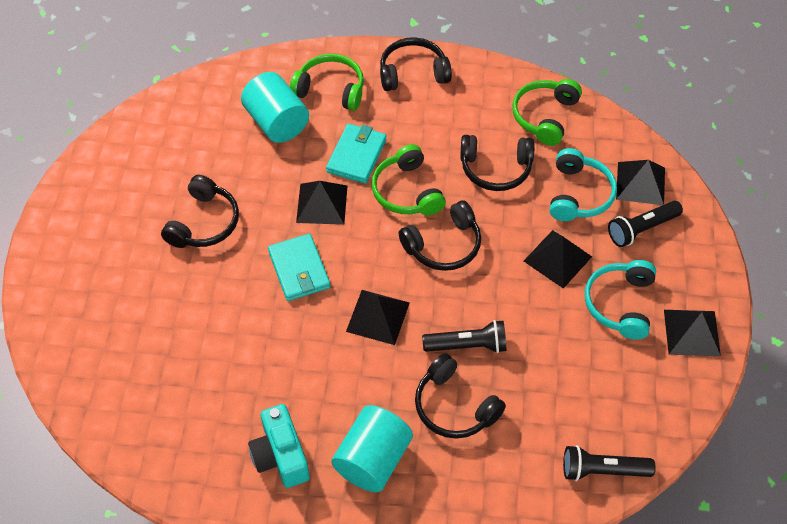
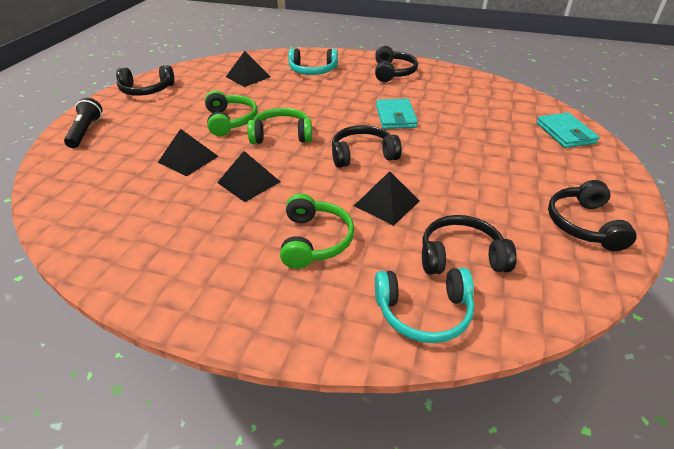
black flashlight: [422,320,506,353] [563,445,656,481] [608,201,683,247] = 3 -> [64,98,102,148] = 1
black pyramid: [296,181,347,225] [346,290,410,345] [524,230,592,289] [616,160,665,205] [664,310,721,356] = 5 -> [158,129,219,177] [217,151,280,202] [226,51,270,87] [354,171,420,226] = 4
turquoise camera: [248,404,310,488] = 1 -> none = 0
turquoise cylinder: [241,72,309,143] [331,405,413,492] = 2 -> none = 0

